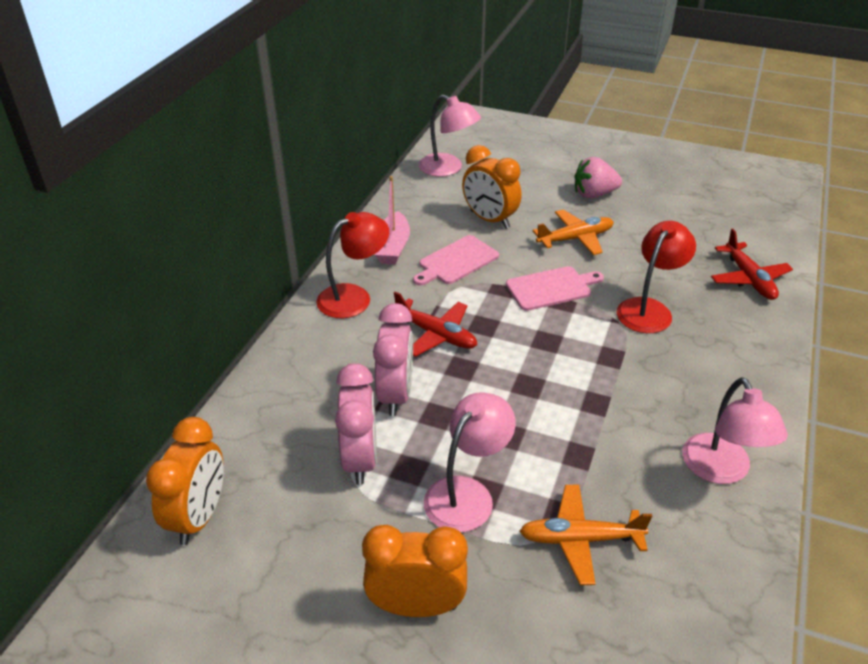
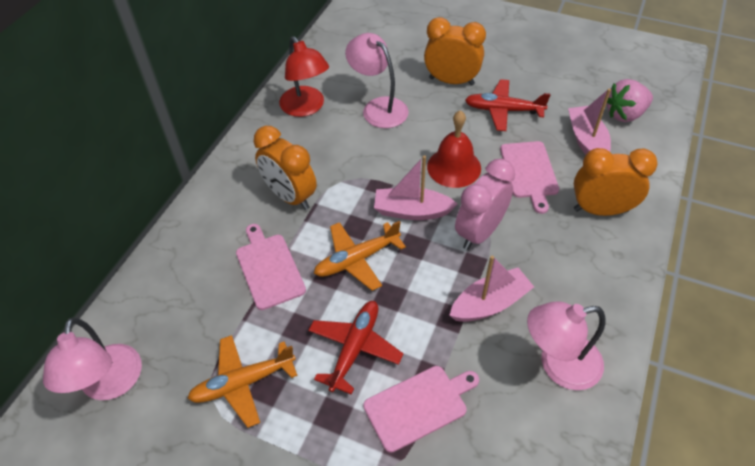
pink boat: [375,176,410,264] = 1 -> [374,155,457,220] [449,256,534,322] [568,88,611,154] = 3
pink clock: [335,363,377,485] [373,303,413,416] = 2 -> [455,159,515,250] = 1
pink cutting board: [413,235,499,286] [506,266,604,311] = 2 -> [236,224,306,310] [363,366,479,453] [500,141,559,214] = 3
red bell: none = 0 -> [427,110,481,188] = 1
red lamp: [316,212,389,318] [617,221,696,333] = 2 -> [279,36,329,117] = 1

